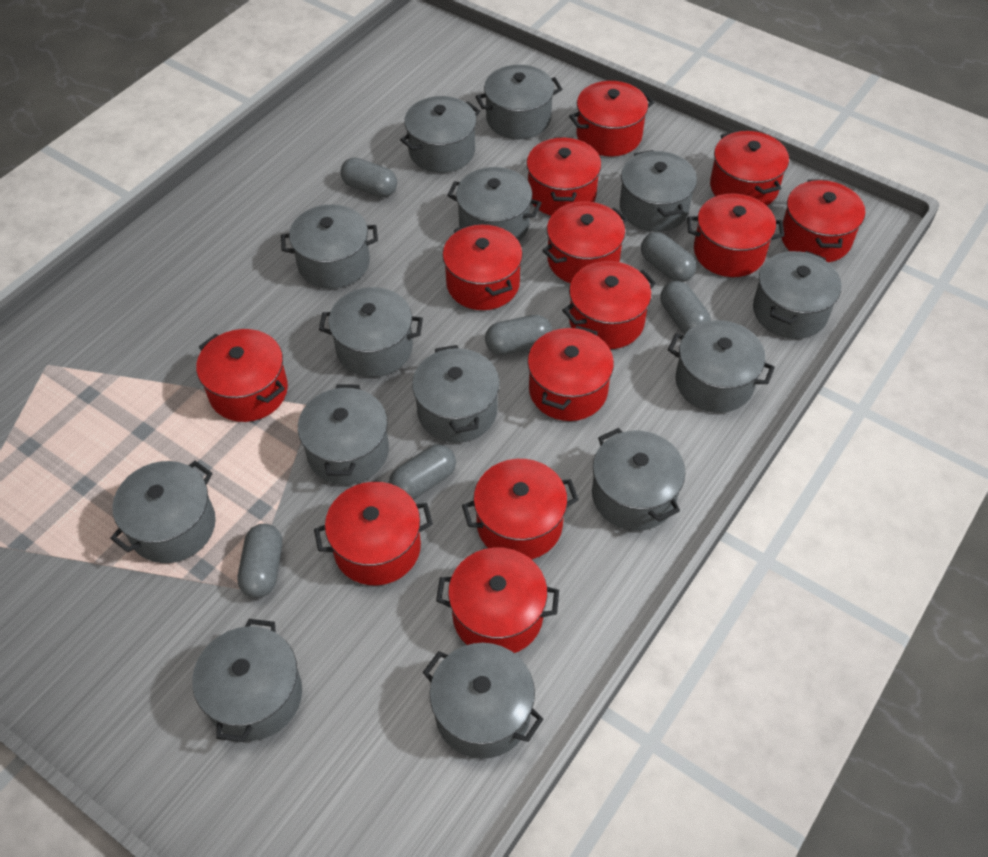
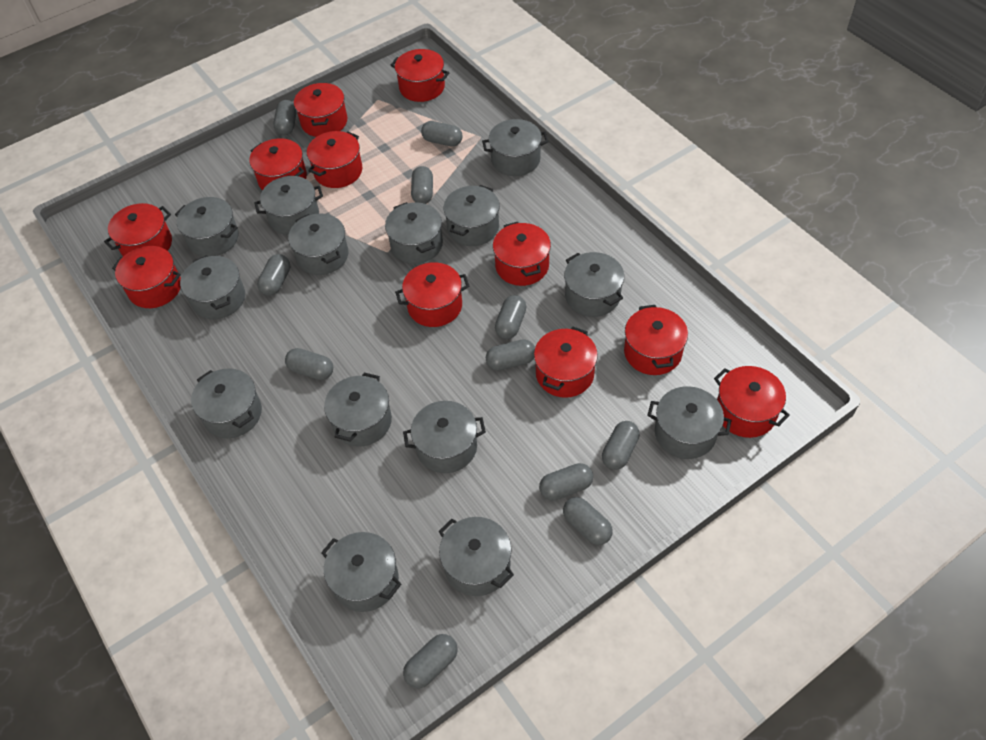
grey capsule: [238,524,282,598] [340,157,397,197] [389,445,456,500] [485,315,552,355] [641,232,696,282] [660,281,711,334] = 6 -> [257,254,290,296] [273,100,297,135] [285,348,333,380] [403,634,458,689] [411,166,433,204] [421,121,463,147] [486,339,535,371] [495,295,527,339] [539,463,593,501] [563,497,613,545] [602,421,640,470] = 11
red pot: [196,329,288,422] [314,482,433,585] [436,547,559,653] [443,224,523,310] [462,459,579,560] [527,137,601,216] [528,326,614,421] [542,201,628,283] [562,261,656,349] [569,81,654,156] [687,194,785,277] [710,130,789,206] [781,179,865,262] = 13 -> [104,203,172,256] [112,246,181,308] [249,138,307,190] [294,83,347,137] [307,131,362,188] [391,49,449,102] [395,262,470,327] [493,222,551,286] [534,327,598,398] [624,305,688,375] [714,366,790,438] = 11

